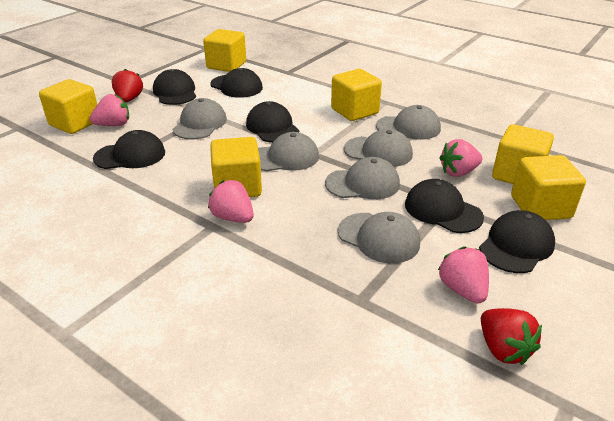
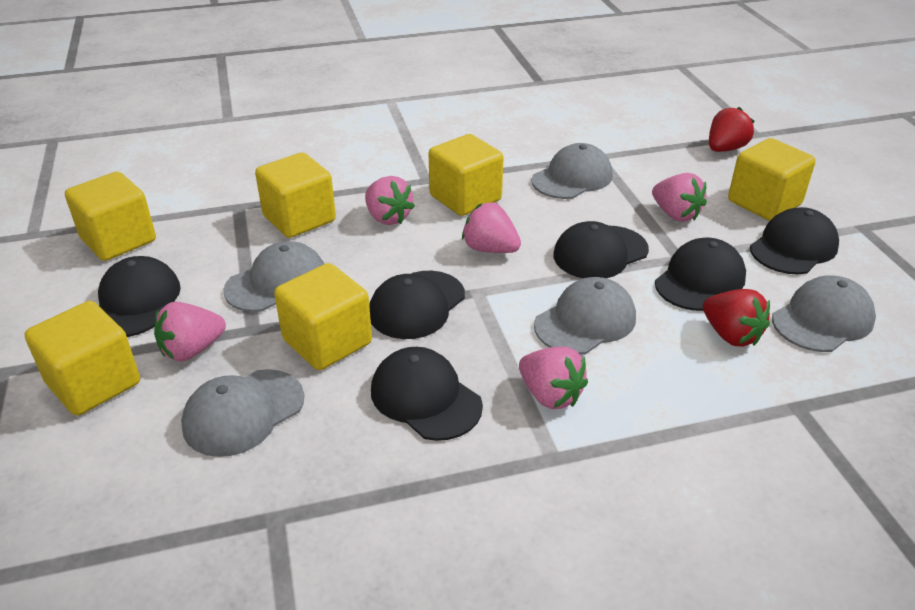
grey cap: [173,98,227,140] [258,132,319,171] [325,157,400,199] [338,212,420,263] [344,129,413,167] [376,105,441,140] = 6 -> [181,369,304,457] [224,241,324,312] [531,143,613,199] [534,277,636,355] [772,275,876,352] = 5
pink strawberry: [90,94,129,126] [208,180,254,223] [438,246,489,304] [440,139,482,177] = 4 -> [154,302,226,362] [365,176,415,225] [462,202,521,253] [519,347,588,409] [652,173,707,222] = 5

